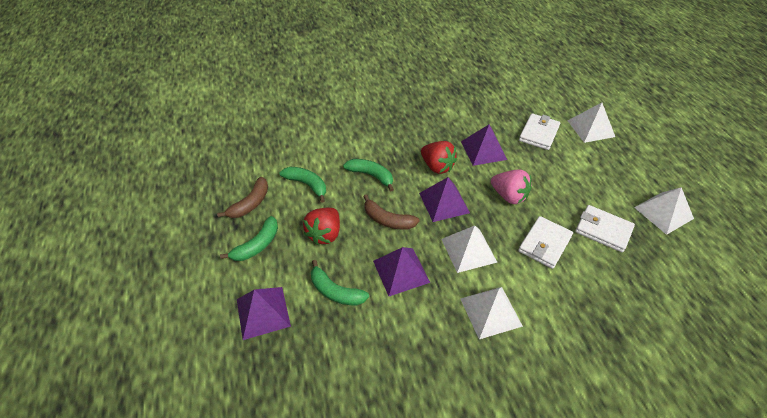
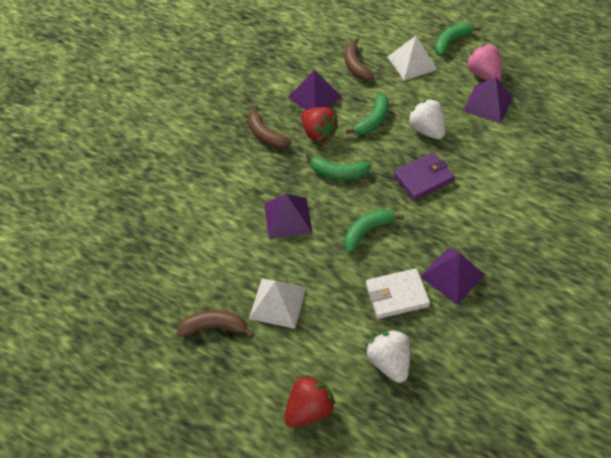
brown banana: [217,177,268,218] [363,194,420,230] = 2 -> [176,310,254,338] [248,106,292,149] [345,37,374,81] = 3
purple wallet: none = 0 -> [394,152,455,201] = 1
white pyramid: [442,225,497,273] [460,287,523,339] [567,103,615,143] [634,187,694,235] = 4 -> [249,278,306,329] [387,36,437,81] = 2
white strawberry: none = 0 -> [367,330,410,383] [408,99,445,139] = 2
white wallet: [518,216,573,269] [519,113,560,150] [575,205,635,252] = 3 -> [366,268,430,319] = 1

